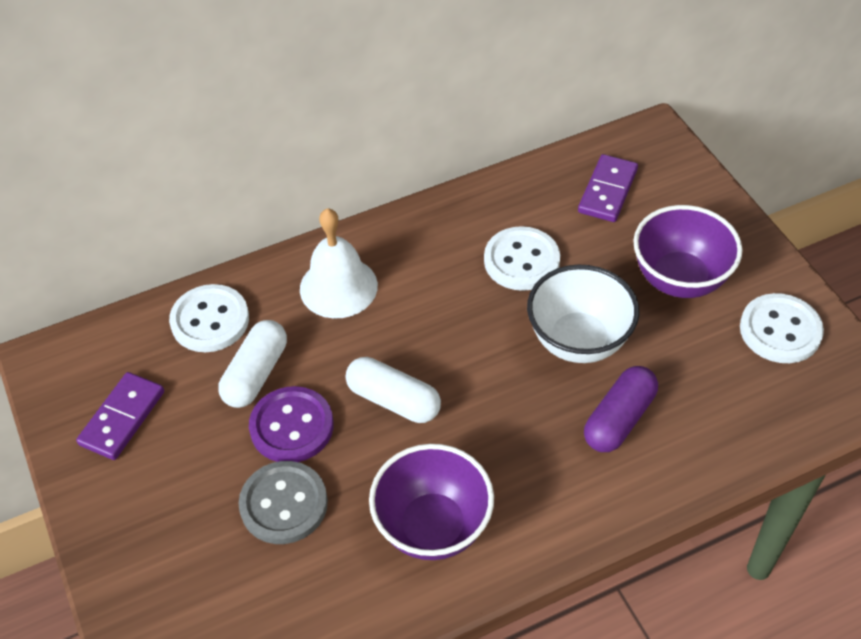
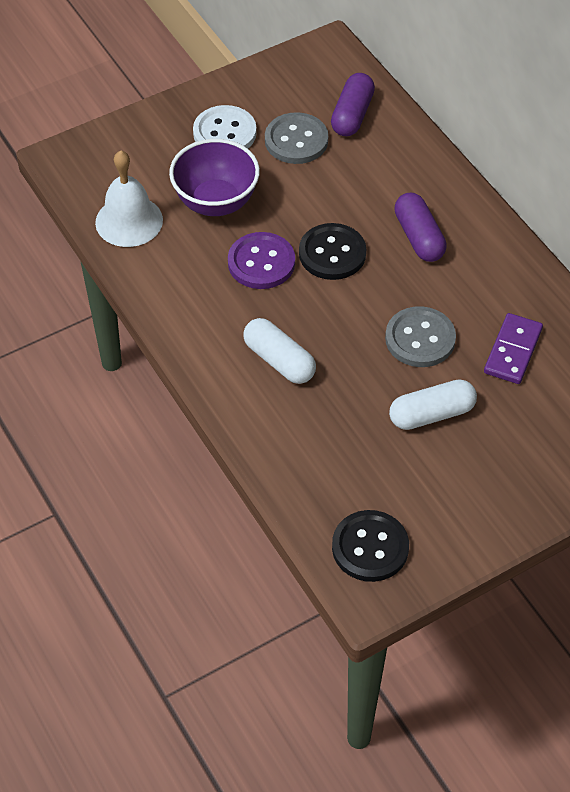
black button: none = 0 -> [299,223,366,280] [332,510,409,582] = 2
grey button: [238,461,328,544] = 1 -> [265,112,328,164] [385,306,456,367] = 2
purple bowl: [369,444,494,560] [633,205,743,298] = 2 -> [169,139,260,216] = 1
purple capsule: [584,366,658,452] = 1 -> [331,73,375,136] [394,193,447,262] = 2
purple domino: [76,372,164,460] [578,154,638,222] = 2 -> [484,313,543,384] = 1
white bowl: [527,265,639,363] = 1 -> none = 0
white button: [169,284,249,352] [484,226,560,291] [740,293,824,363] = 3 -> [193,105,257,149] = 1

